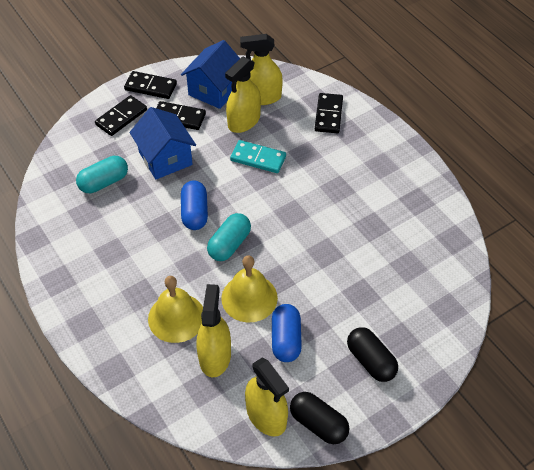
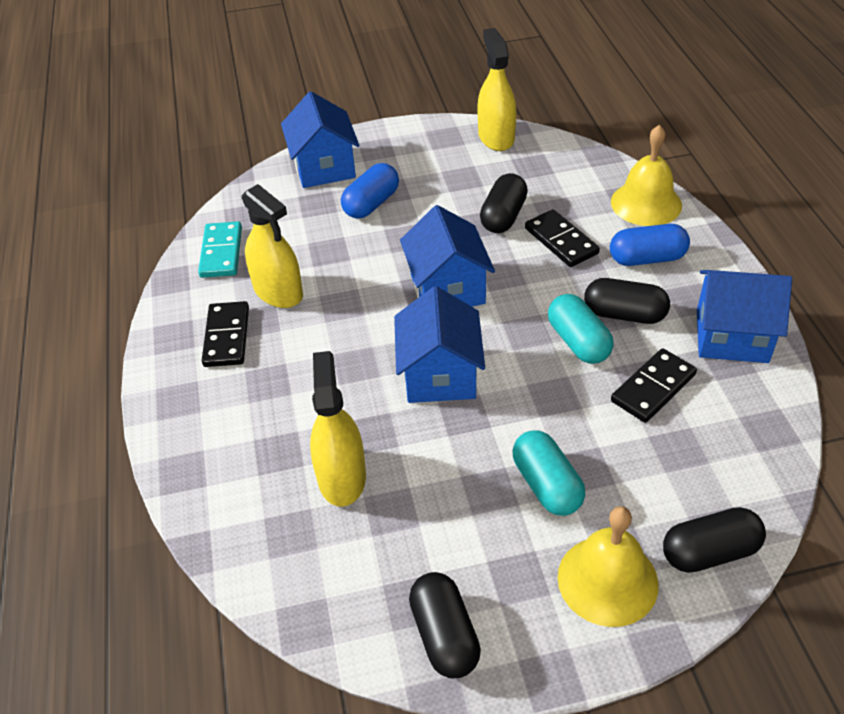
black capsule: [290,392,349,444] [347,327,398,382] = 2 -> [409,572,481,679] [480,173,528,233] [584,278,670,324] [663,507,766,573] = 4
black domino: [95,95,147,136] [124,71,177,99] [156,101,206,130] [315,93,343,133] = 4 -> [202,301,249,367] [525,209,600,267] [611,348,697,423] = 3
blue house: [129,107,196,180] [181,40,240,109] = 2 -> [281,91,359,188] [394,286,485,403] [400,205,495,307] [697,270,792,363] = 4
yellow spray bottle: [196,284,231,377] [225,57,261,133] [240,34,283,105] [245,358,289,437] = 4 -> [242,184,303,308] [310,351,366,507] [477,28,517,151] = 3

